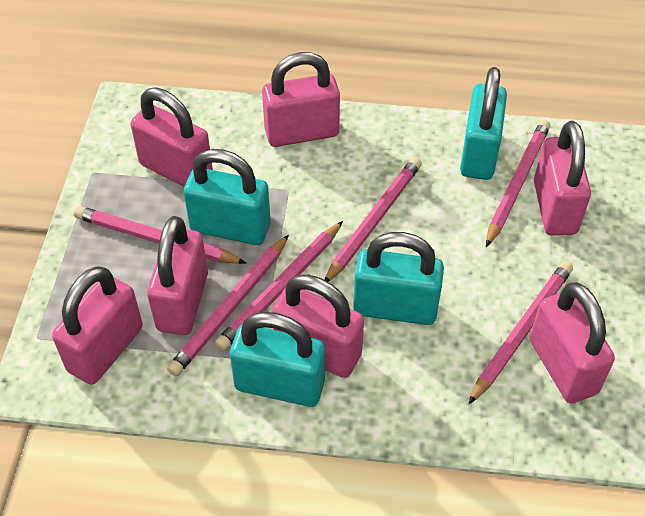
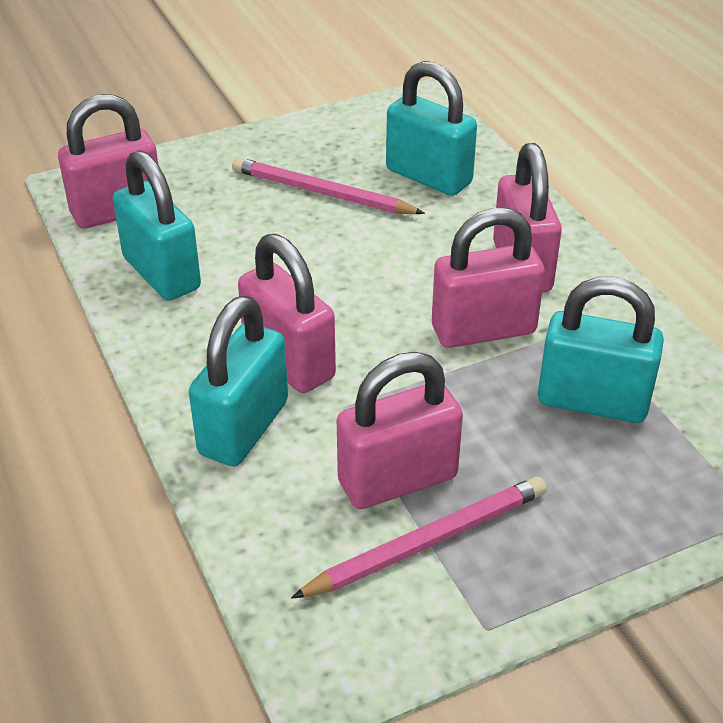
pink padlock: [52,266,143,385] [130,88,213,186] [147,216,208,335] [262,52,340,147] [272,275,364,378] [529,282,615,403] [534,121,591,235] = 7 -> [58,94,158,229] [238,234,336,393] [337,352,463,509] [432,208,545,348] [493,143,562,292] = 5
pink pencil: [74,206,246,264] [167,235,289,376] [215,221,343,351] [324,157,422,282] [469,261,573,404] [486,119,551,247] = 6 -> [232,157,425,214] [291,477,547,599] = 2

